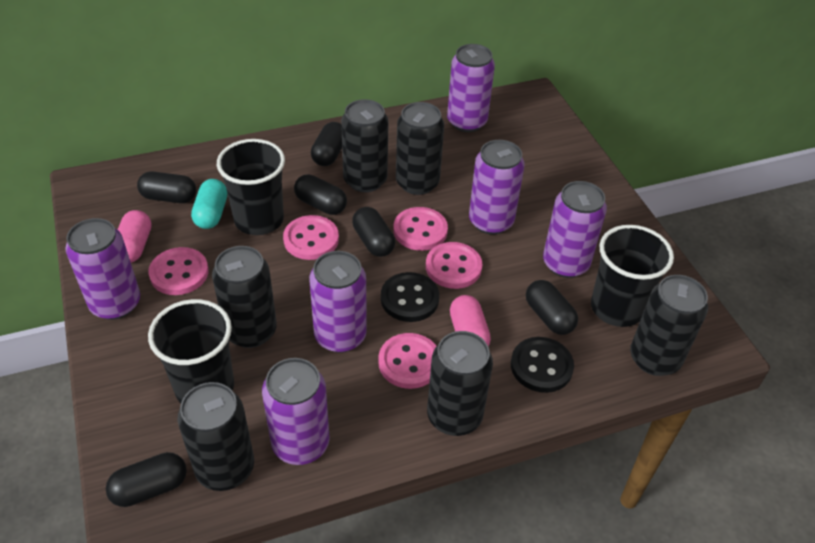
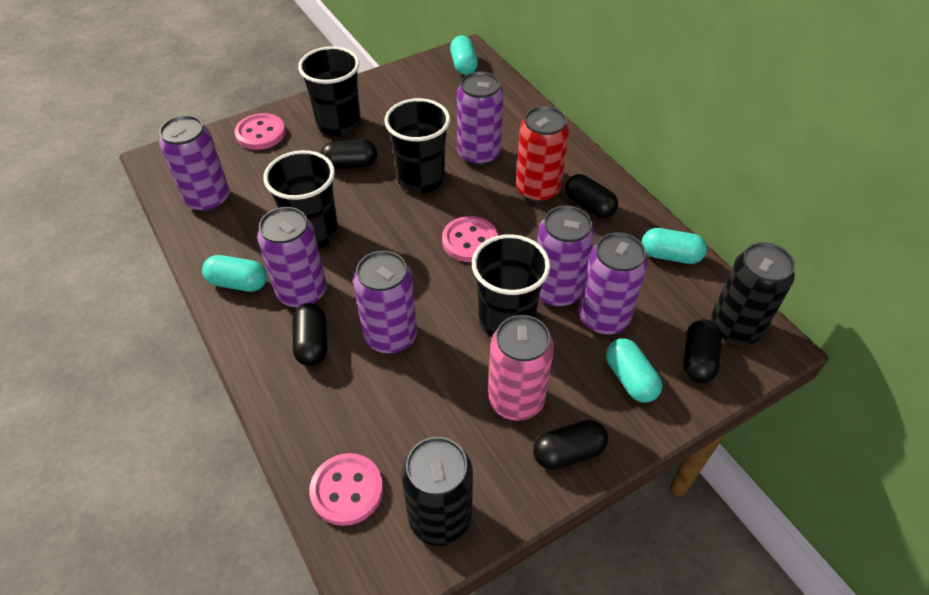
black button: [381,272,439,322] [511,337,574,393] = 2 -> none = 0
black can: [178,382,254,491] [212,246,277,348] [341,99,388,192] [396,102,444,195] [427,331,493,436] [630,275,708,376] = 6 -> [401,437,473,546] [711,242,795,345] = 2
black capsule: [106,452,187,507] [137,171,196,203] [294,174,347,215] [311,122,342,166] [352,207,395,257] [526,280,578,335] = 6 -> [293,303,327,366] [320,139,378,169] [533,420,608,470] [565,174,618,218] [683,319,722,383] = 5
black cup: [148,299,234,403] [217,139,285,235] [591,225,674,327] = 3 -> [264,150,338,249] [298,46,361,136] [384,98,450,193] [472,234,550,337] = 4
pink button: [148,247,209,295] [283,215,339,260] [378,333,436,389] [394,207,448,251] [426,242,482,289] = 5 -> [234,113,285,150] [309,453,383,526] [442,216,498,262] = 3
pink can: none = 0 -> [488,315,554,421] = 1
pink capsule: [118,210,152,263] [450,295,491,347] = 2 -> none = 0
red can: none = 0 -> [516,106,569,202] = 1
turquoise capsule: [191,179,227,229] = 1 -> [202,255,267,292] [450,35,478,75] [606,338,662,403] [642,228,707,264] = 4

